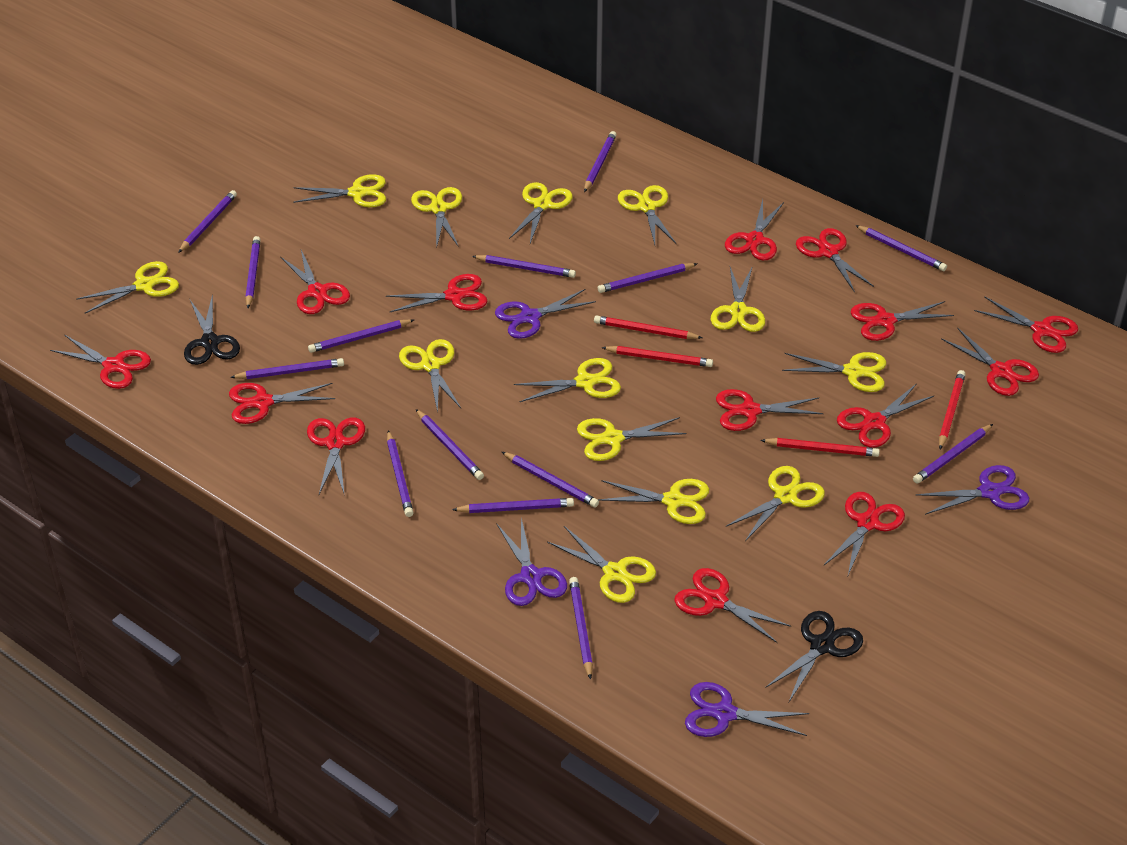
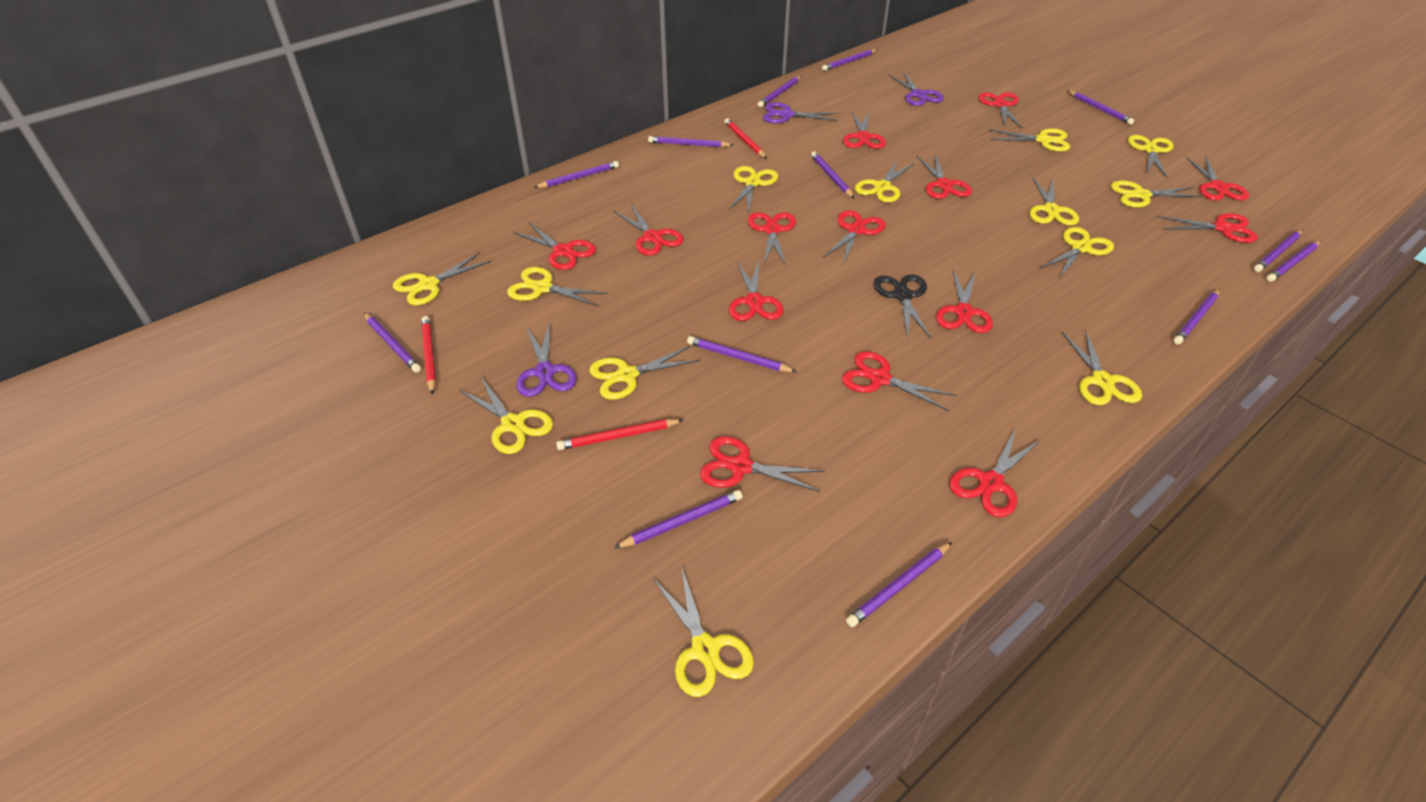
black scissors: [184,294,240,365] [765,611,863,702] = 2 -> [874,275,931,339] = 1
purple pencil: [178,190,237,253] [230,358,344,379] [245,236,261,308] [308,319,414,353] [387,430,414,517] [416,409,484,480] [452,498,574,513] [472,255,576,278] [502,452,599,508] [569,577,593,680] [584,131,617,192] [598,263,697,293] [855,225,947,271] [913,424,993,483] = 14 -> [364,313,421,373] [534,161,619,188] [614,490,743,548] [648,136,733,147] [687,336,796,372] [758,76,801,107] [811,151,854,198] [822,49,877,71] [846,542,952,627] [1067,90,1134,125] [1173,289,1220,344] [1254,230,1302,272] [1267,241,1320,282] = 13
purple scissors: [495,289,596,339] [496,518,567,606] [685,682,809,737] [915,465,1029,515] = 4 -> [516,322,577,397] [763,102,838,123] [889,71,944,106] = 3
red pencil: [594,315,703,339] [601,346,713,367] [761,438,880,457] [939,370,966,449] = 4 -> [421,316,436,395] [556,419,683,450] [724,118,767,159] = 3

